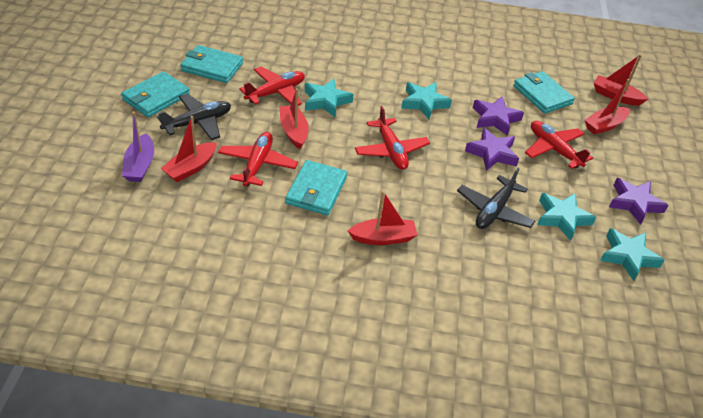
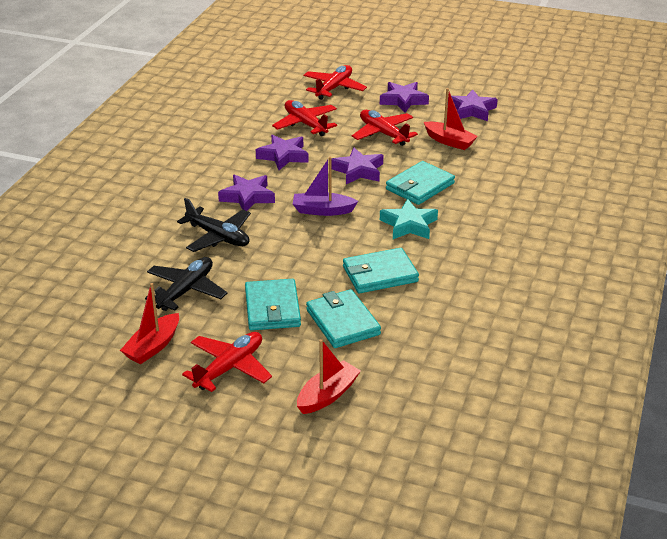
purple star: [465,128,519,171] [473,96,524,136] [609,178,669,225] = 3 -> [218,174,275,211] [256,134,309,170] [331,147,383,184] [380,82,429,113] [451,89,498,121] = 5
red boat: [160,116,217,182] [280,88,309,149] [348,191,417,245] [585,79,630,135] [594,54,648,106] = 5 -> [120,283,179,364] [297,339,361,414] [424,88,478,150] = 3
turquoise star: [305,78,353,117] [401,82,452,119] [537,193,596,241] [600,228,665,281] = 4 -> [380,199,438,239] = 1

